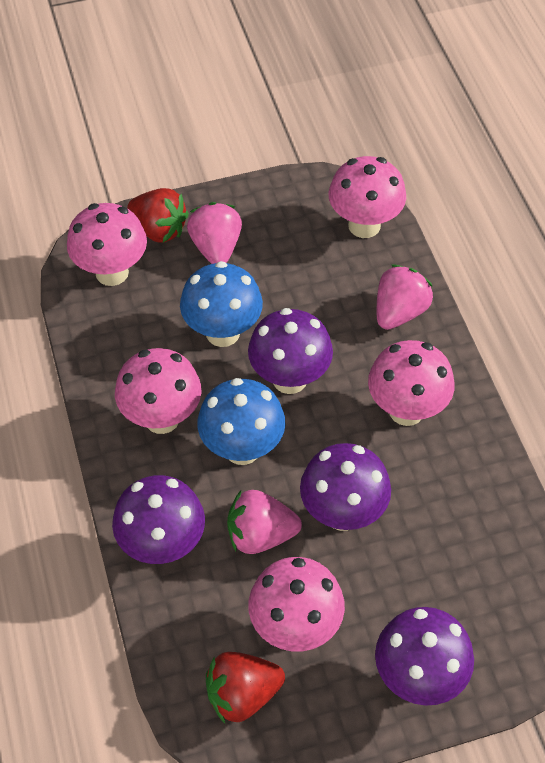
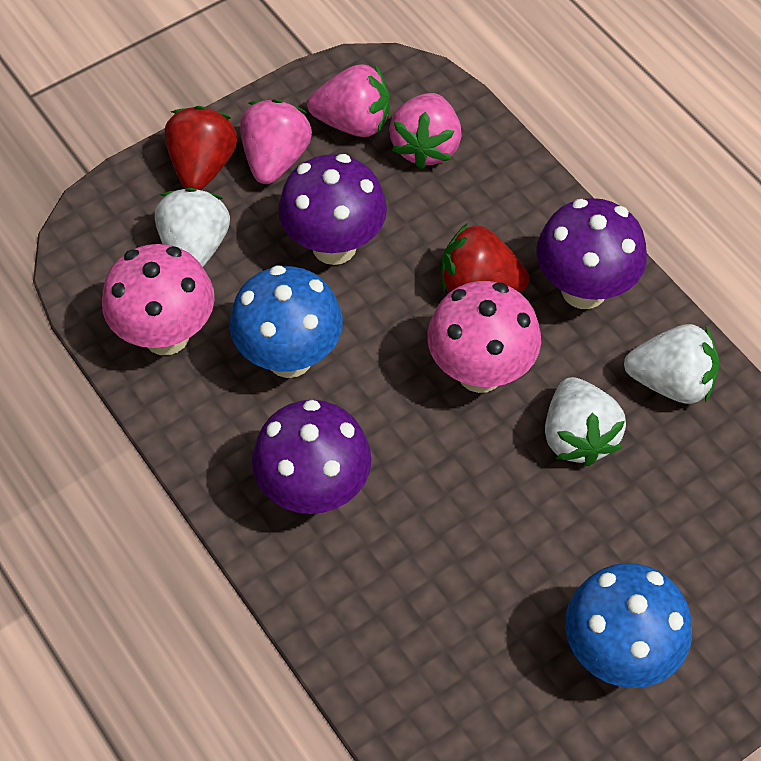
pink mushroom: [67,203,147,286] [115,348,201,434] [248,557,345,651] [329,156,406,238] [368,340,454,426] = 5 -> [102,244,215,355] [427,281,541,393] = 2
purple mushroom: [112,475,205,564] [248,308,333,394] [300,443,391,531] [375,607,474,706] = 4 -> [252,400,372,514] [278,154,387,265] [536,198,647,309] = 3
white strawberry: none = 0 -> [155,188,230,267] [545,377,626,466] [624,324,720,404] = 3

